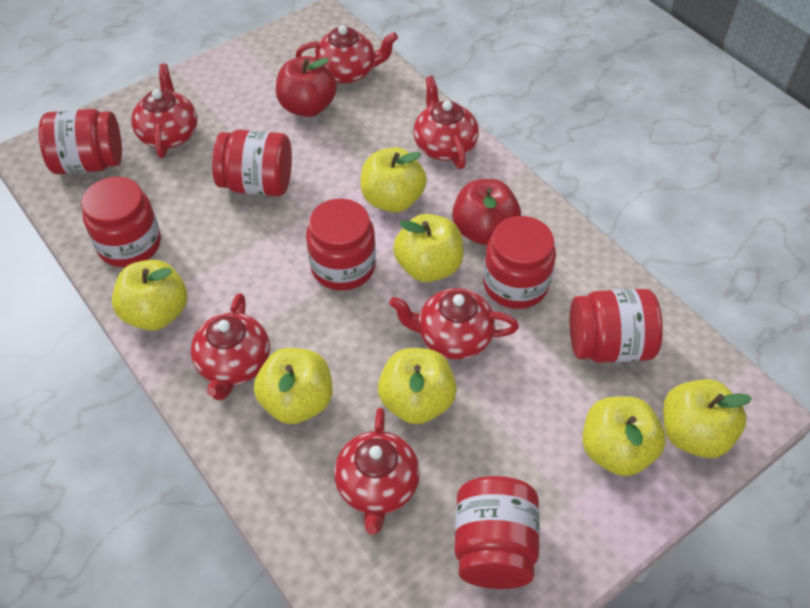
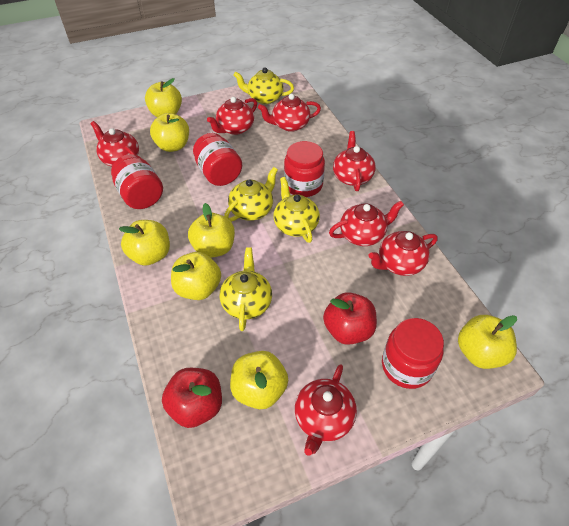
red jar: [39,109,122,174] [81,177,161,267] [212,130,292,196] [306,199,376,290] [454,476,540,589] [483,216,556,309] [570,289,663,363] = 7 -> [111,154,163,209] [193,133,242,186] [284,141,325,197] [382,318,444,389] = 4
red teapot: [131,64,197,158] [190,293,270,400] [296,25,398,84] [334,408,420,535] [389,288,519,359] [413,76,479,169] = 6 -> [90,121,139,167] [207,97,257,135] [258,94,321,132] [295,364,357,456] [329,201,404,246] [333,131,376,191] [369,231,438,276] = 7
yellow teapot: none = 0 -> [220,247,272,331] [224,167,278,222] [233,68,294,104] [274,177,320,243] = 4

